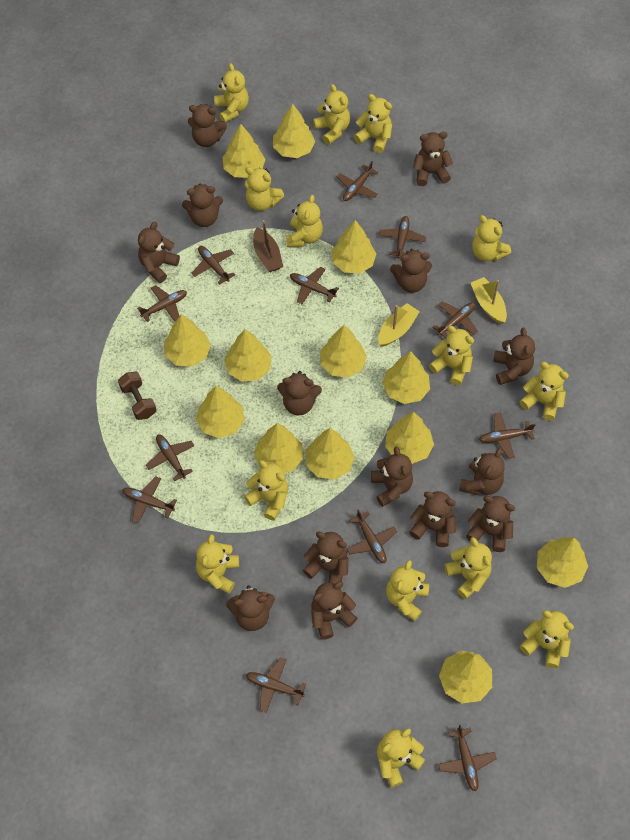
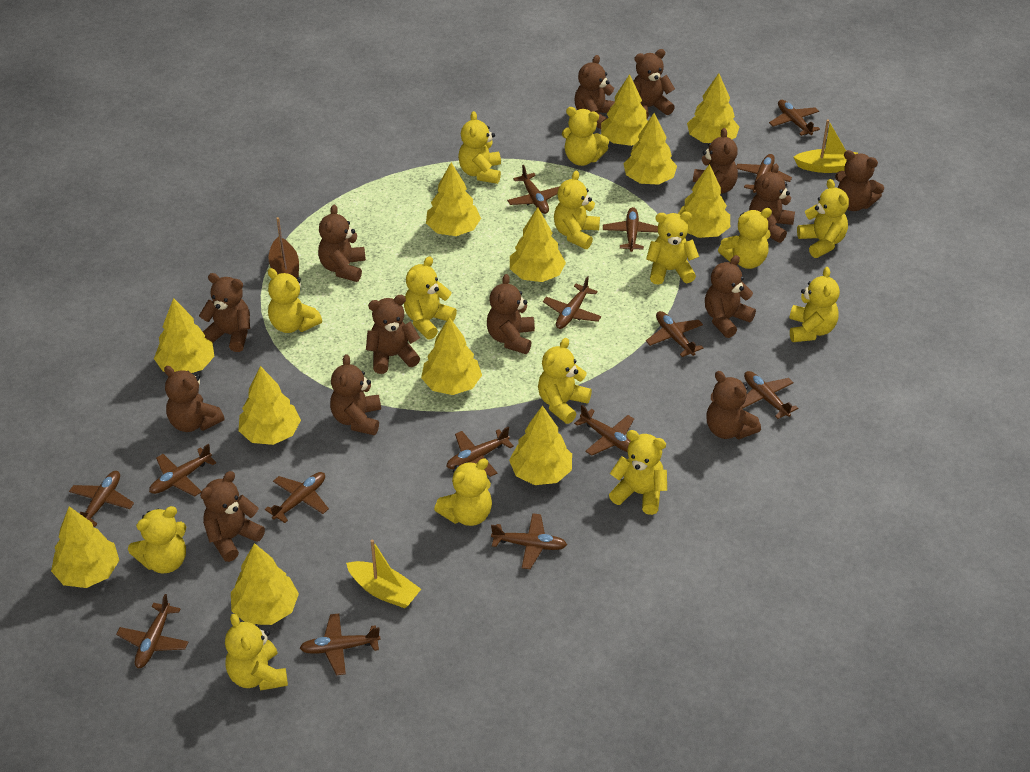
brown dumbbell: [118,372,157,420] = 1 -> none = 0
brown plane: [122,476,177,523] [138,285,187,322] [146,434,195,482] [192,246,235,284] [246,658,306,713] [290,267,339,304] [337,161,379,201] [346,509,397,563] [379,216,426,258] [433,301,478,338] [438,725,497,792] [479,412,535,459] = 12 -> [69,471,134,527] [116,594,188,668] [149,444,216,496] [265,472,329,523] [300,613,381,675] [446,427,514,477] [491,513,567,569] [507,165,559,214] [543,276,601,329] [574,405,634,456] [603,207,658,252] [646,311,703,357] [736,154,792,193] [741,371,798,419] [769,100,820,136] = 15
yellow tree: [164,314,211,367] [196,386,245,438] [222,124,266,178] [224,329,271,382] [254,423,303,473] [273,104,315,158] [306,428,355,480] [320,325,367,378] [331,220,377,274] [382,351,430,404] [385,412,434,464] [439,651,492,703] [537,537,588,588] = 13 -> [51,506,119,588] [154,298,215,373] [231,543,299,625] [238,366,301,445] [421,317,482,395] [426,163,481,236] [509,405,572,485] [510,207,566,282] [601,74,648,146] [623,113,677,185] [678,164,730,238] [687,73,739,143] = 12

